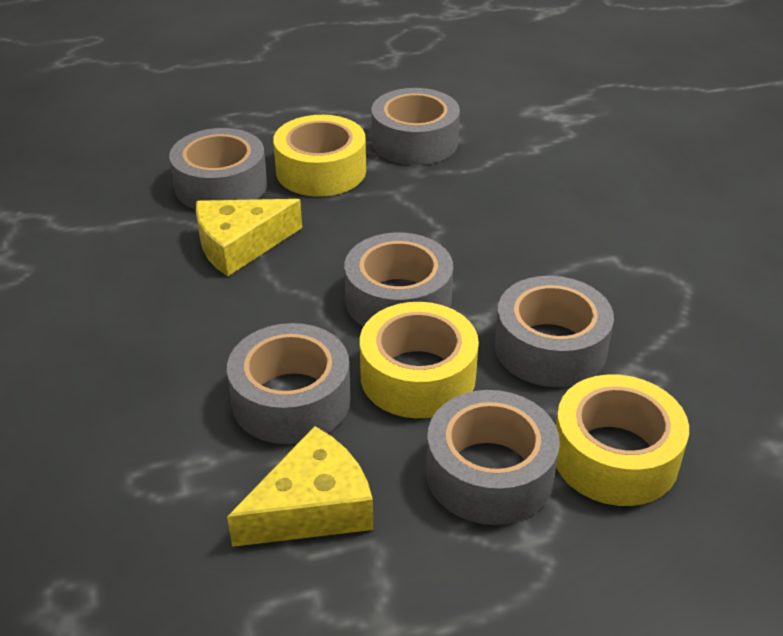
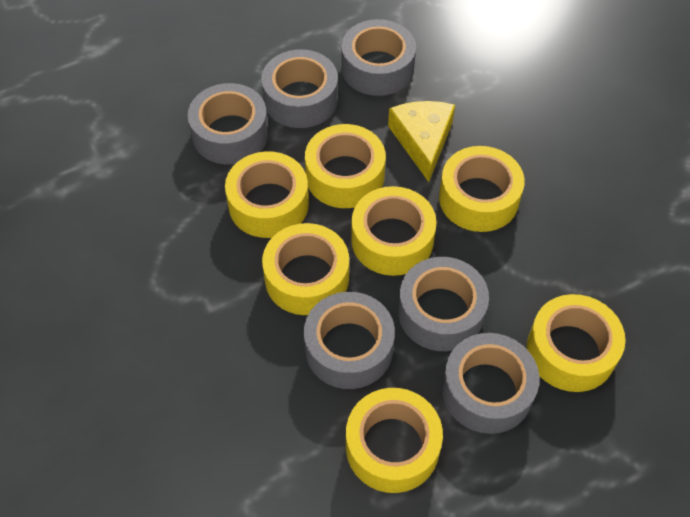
yellow cheese: [196,199,302,276] [227,426,373,547] = 2 -> [388,101,455,182] = 1
yellow tape: [273,115,366,197] [360,302,479,418] [556,374,689,506] = 3 -> [225,151,309,238] [262,223,349,315] [305,124,386,208] [346,388,443,493] [351,186,437,276] [439,146,525,232] [527,294,626,392] = 7

